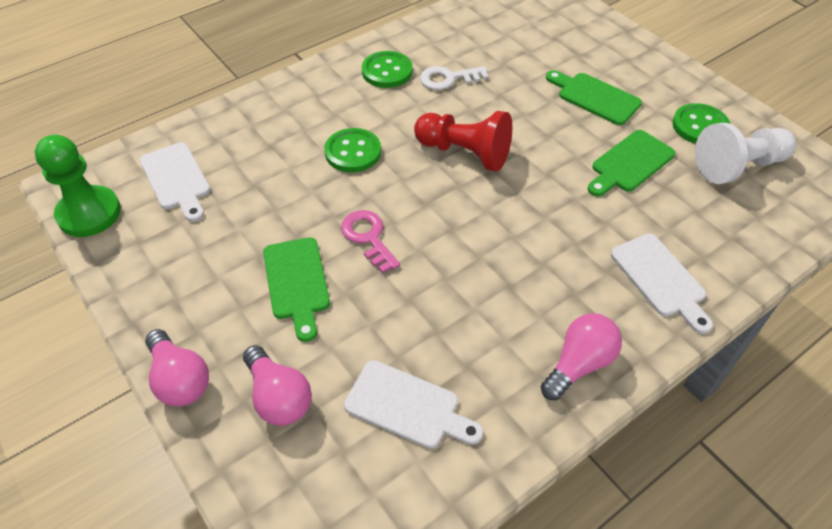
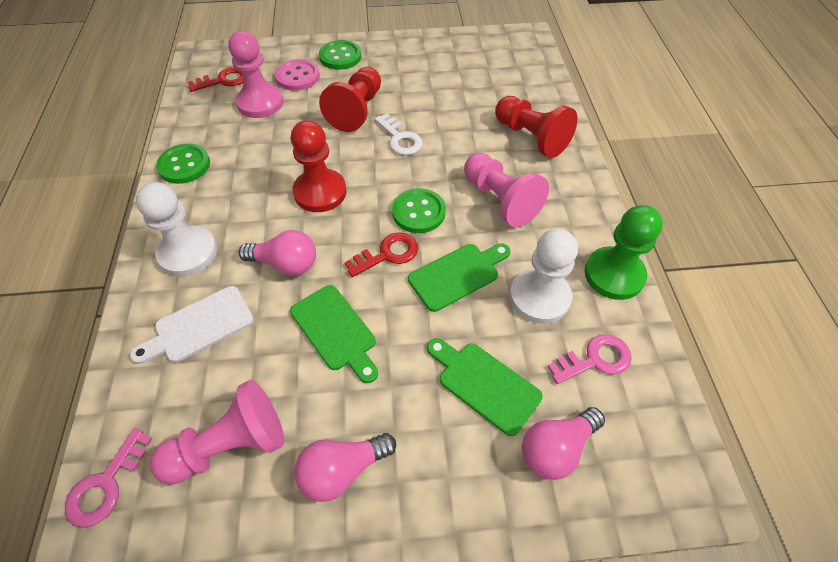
pink button: none = 0 -> [275,59,320,91] = 1
pink key: [341,210,400,273] = 1 -> [65,428,153,528] [548,334,632,384] = 2
pink pawn: none = 0 -> [150,380,284,485] [228,31,284,118] [464,153,549,227] = 3
red key: none = 0 -> [188,67,243,92] [345,232,418,277] = 2
red pawn: [414,111,512,171] = 1 -> [291,120,347,212] [319,67,381,132] [495,96,577,158] = 3
white cutting board: [140,142,210,222] [344,360,483,449] [611,234,713,334] = 3 -> [130,286,254,364] = 1
white pawn: [695,123,796,184] = 1 -> [136,182,217,276] [510,229,578,324] = 2

